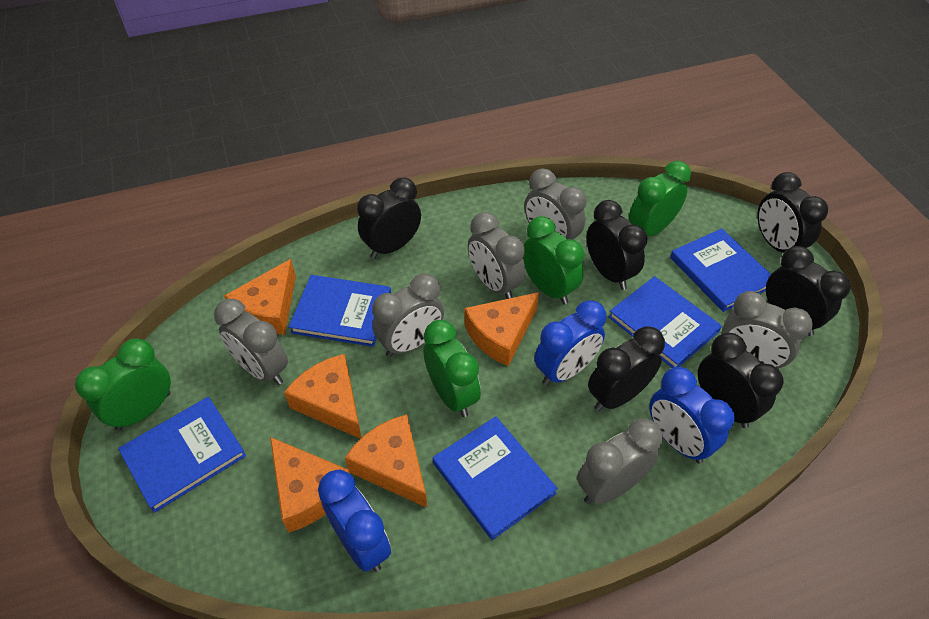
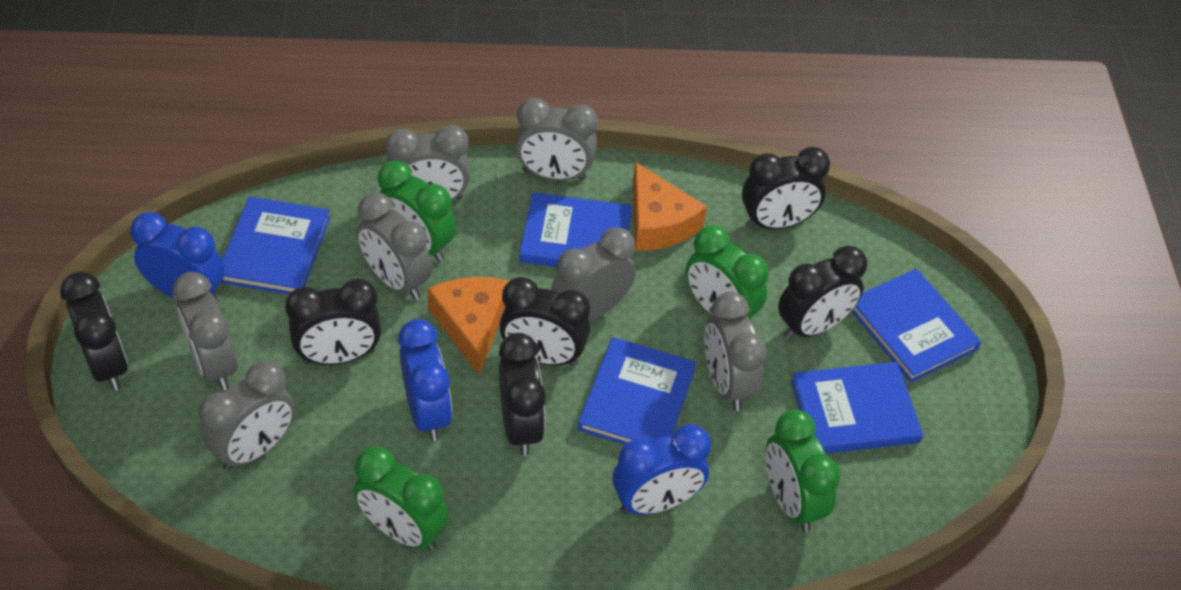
grey clock: [214,299,288,385] [372,273,444,357] [468,212,526,299] [524,168,587,240] [577,418,662,504] [721,291,813,370] = 6 -> [172,272,238,390] [199,361,295,471] [357,192,432,300] [385,125,470,201] [515,97,598,181] [552,227,636,320] [704,292,767,411] = 7
orange cheese: [224,259,296,335] [270,437,350,533] [284,354,362,439] [345,414,427,508] [464,292,539,366] = 5 -> [427,277,509,375] [633,162,707,251] = 2

